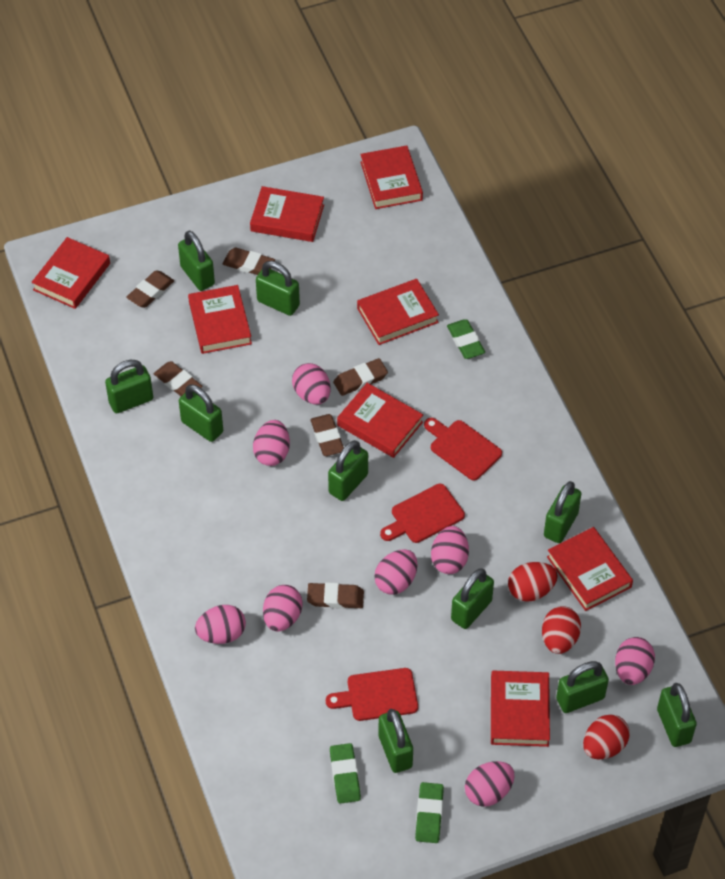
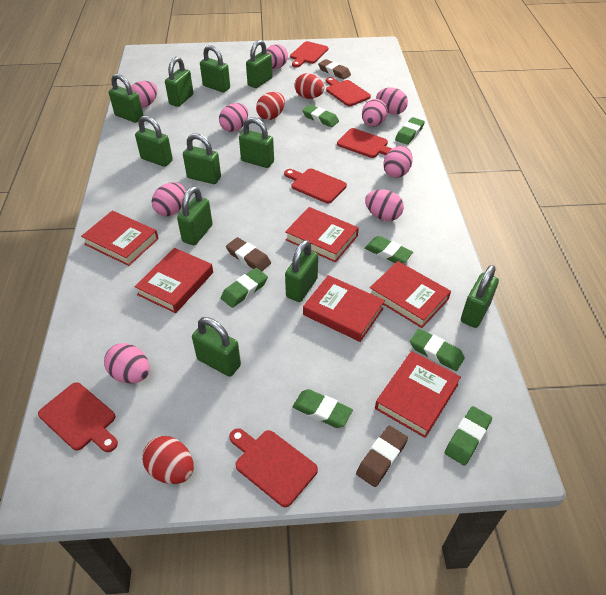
brown eraser: [126,270,174,308] [154,361,203,396] [223,248,275,275] [307,582,364,609] [310,414,344,456] [333,358,388,396] = 6 -> [226,237,271,271] [318,59,351,79] [356,426,408,487] = 3
green eraser: [330,743,361,804] [415,782,444,843] [447,319,485,359] = 3 -> [221,268,268,308] [293,389,353,428] [302,105,339,127] [365,236,413,263] [395,117,425,145] [410,329,465,371] [445,406,492,466] = 7
green padlock: [105,360,153,413] [178,231,215,291] [179,384,223,442] [256,261,300,316] [328,440,368,501] [378,709,413,773] [451,568,494,629] [544,481,582,543] [556,661,609,713] [657,683,697,747] = 10 -> [109,74,143,123] [135,116,173,167] [165,56,194,107] [177,186,213,245] [183,133,221,184] [192,317,241,377] [200,45,230,93] [239,117,274,168] [246,40,272,88] [285,240,318,302] [461,265,499,328] = 11
pink egg: [195,605,246,644] [253,420,290,466] [263,585,303,632] [292,363,331,404] [374,549,417,595] [431,526,469,574] [465,761,515,807] [615,637,655,685] = 8 -> [104,343,150,384] [131,81,158,108] [152,182,186,216] [219,103,248,132] [266,44,288,69] [362,99,388,127] [365,189,404,221] [377,88,408,115] [383,146,413,178] = 9
red book: [31,237,110,309] [188,285,252,354] [250,186,324,242] [337,383,423,458] [357,279,439,345] [360,145,423,209] [491,671,550,747] [547,527,633,611] = 8 -> [81,211,159,266] [135,248,213,313] [285,207,359,262] [303,275,385,342] [370,261,451,328] [375,351,461,438] = 6
red cutting board: [326,668,418,721] [380,484,465,543] [424,418,502,481] = 3 -> [38,382,118,452] [229,428,318,507] [284,169,347,203] [290,41,328,67] [326,77,371,106] [337,128,392,158] = 6

